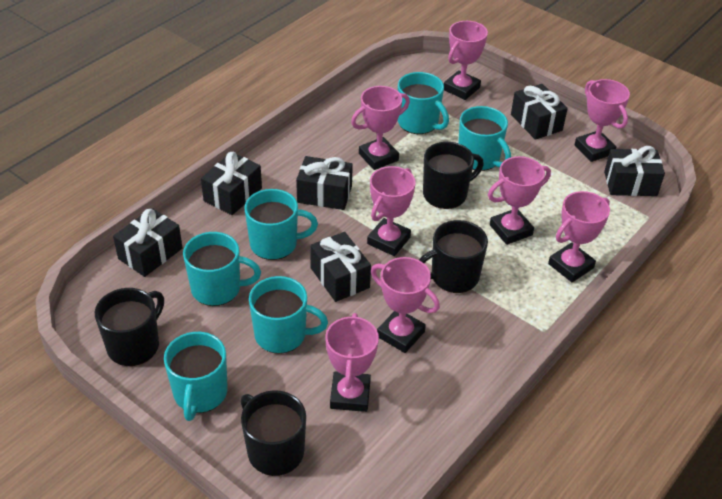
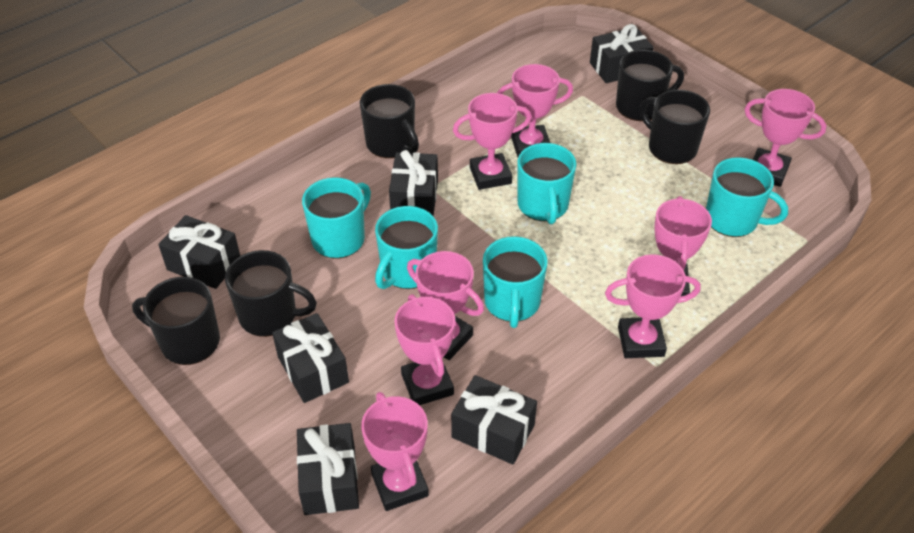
black mug: [95,288,164,366] [241,390,306,476] [419,220,488,293] [423,142,484,209] = 4 -> [132,277,220,365] [225,250,317,337] [360,84,419,158] [616,50,684,121] [640,90,710,164] = 5
turquoise mug: [164,332,228,421] [183,232,261,306] [244,189,318,260] [249,276,328,354] [398,72,449,134] [458,106,511,171] = 6 -> [302,177,371,259] [375,206,438,289] [483,236,548,328] [517,143,576,224] [706,157,788,237] = 5

